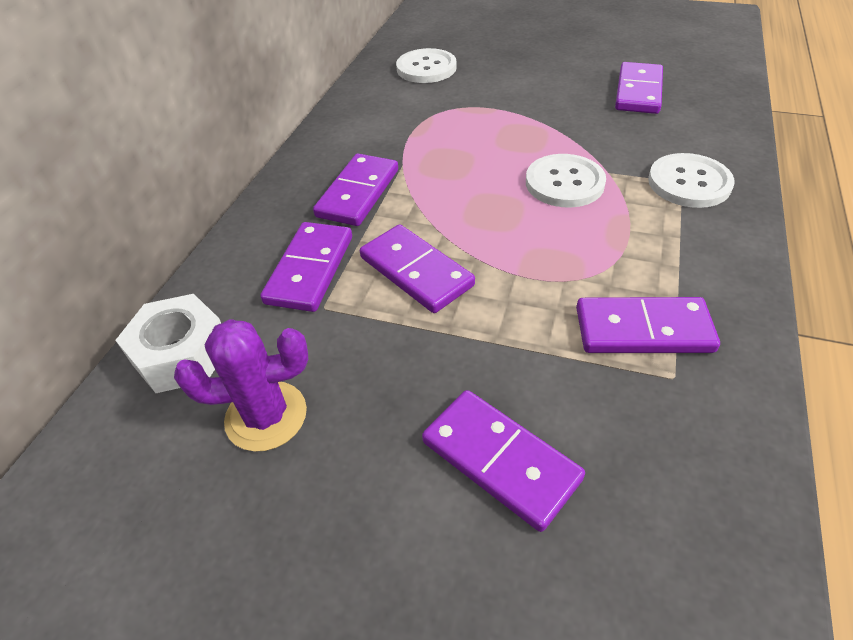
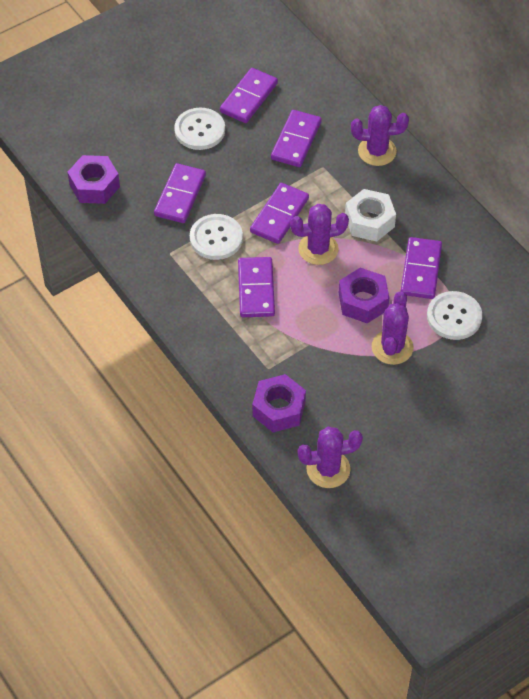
purple cactus: [174,319,308,452] = 1 -> [290,204,349,265] [298,427,363,488] [351,105,409,166] [372,291,414,365] = 4
purple nut: none = 0 -> [68,155,120,204] [252,374,306,432] [339,268,389,323] = 3

